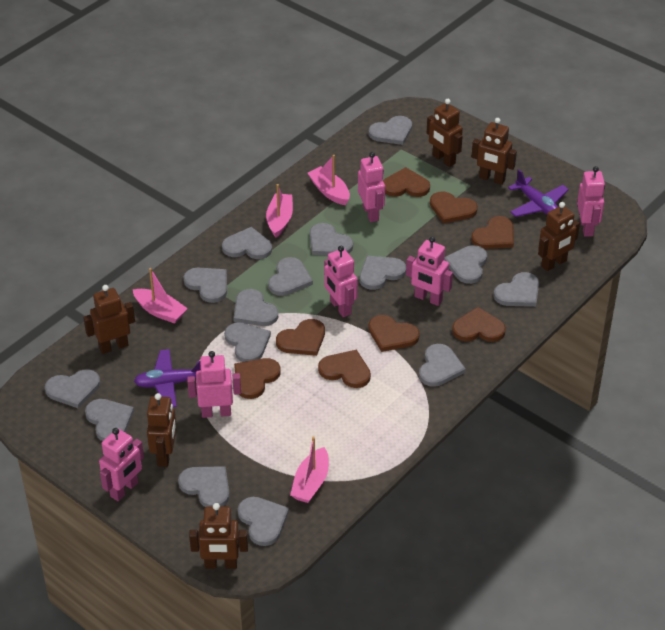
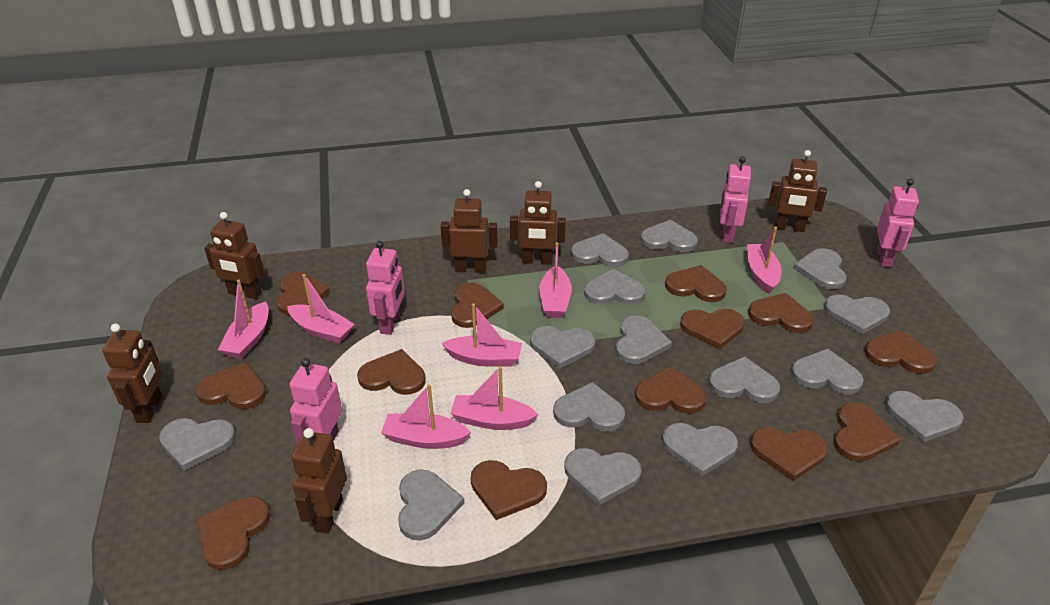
brown heart: [234,358,281,399] [276,319,325,356] [318,350,371,388] [368,315,420,352] [383,167,430,197] [430,191,478,224] [452,307,506,342] [471,216,514,249] = 8 -> [196,362,266,409] [197,496,270,570] [277,272,330,315] [357,349,426,395] [451,283,504,328] [470,460,547,520] [635,367,707,414] [665,265,727,302] [680,309,745,349] [748,293,814,333] [750,427,828,481] [834,402,900,462] [864,330,937,374] = 13
pink boat: [133,268,188,324] [266,184,293,237] [290,436,329,503] [308,155,350,205] = 4 -> [218,280,269,359] [287,274,354,344] [381,384,471,449] [442,303,522,367] [450,366,539,430] [539,242,572,318] [747,227,782,294] = 7
pink robot: [99,428,144,501] [187,351,241,418] [324,246,357,317] [358,152,385,222] [406,237,453,306] [577,166,605,237] = 6 -> [289,358,342,444] [366,241,405,335] [720,156,751,243] [877,179,919,267] = 4
purple plane: [134,349,201,407] [508,169,569,217] = 2 -> none = 0

